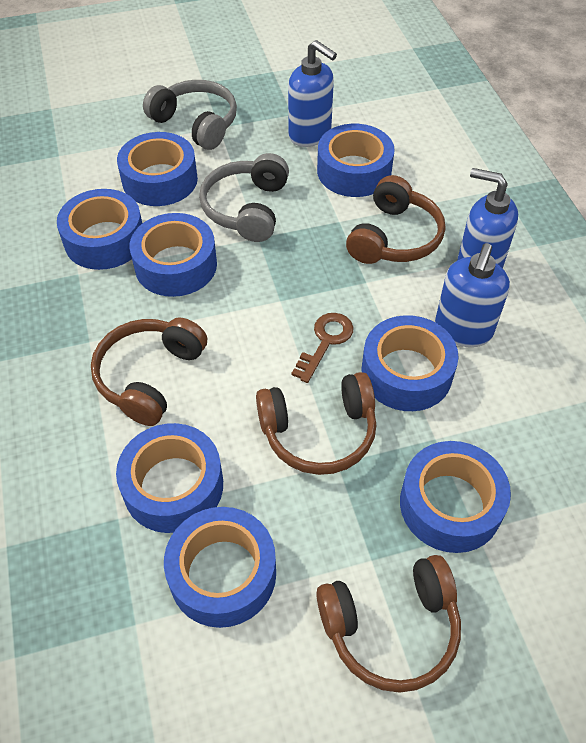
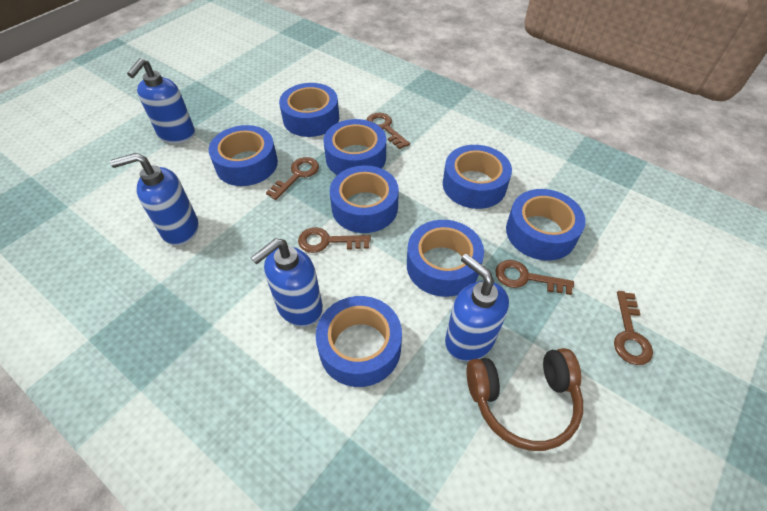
blue soap dispenser: [288,40,337,147] [435,243,510,347] [457,168,518,268] = 3 -> [110,153,199,246] [127,58,195,144] [250,238,323,327] [445,254,509,361] = 4
brown headphones: [91,317,207,426] [256,372,377,475] [317,555,461,693] [346,175,445,264] = 4 -> [466,348,583,451] = 1
brown key: [291,313,353,383] = 1 -> [266,157,319,200] [298,227,371,253] [367,113,410,149] [495,260,574,295] [614,291,653,365] = 5
grey headphones: [143,80,237,150] [199,153,289,242] = 2 -> none = 0

